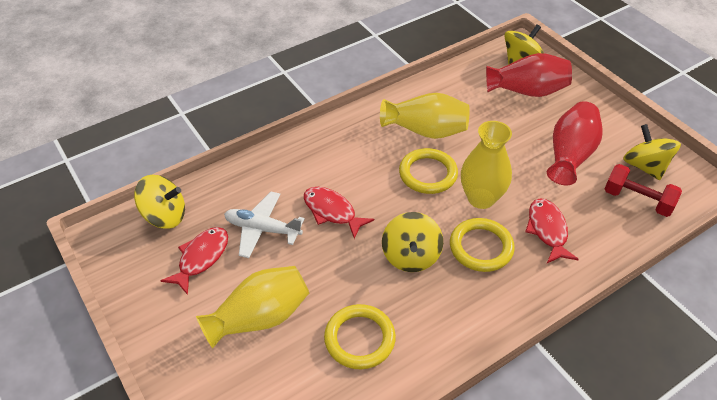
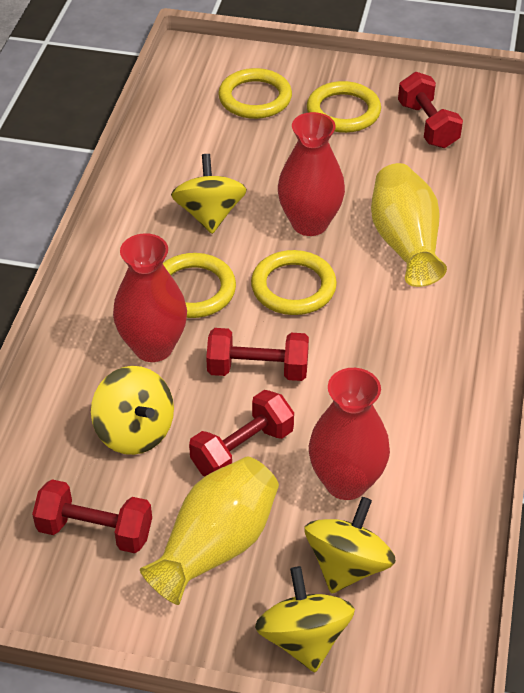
red dumbbell: [605,164,682,217] = 1 -> [32,479,152,553] [189,390,294,477] [206,328,309,381] [398,72,463,148] = 4
red fish: [160,227,228,295] [304,187,374,239] [525,198,579,263] = 3 -> none = 0
red vase: [486,53,572,97] [547,101,603,185] = 2 -> [113,233,187,362] [278,112,345,236] [309,368,390,500] = 3
white plane: [224,192,305,258] = 1 -> none = 0
yellow ring: [324,304,396,369] [399,148,458,194] [450,218,515,272] = 3 -> [163,253,236,318] [218,68,292,119] [251,250,337,315] [307,81,381,133] = 4
yellow vase: [196,266,309,348] [380,93,470,139] [461,121,512,209] = 3 -> [140,457,279,605] [371,163,447,287] = 2

